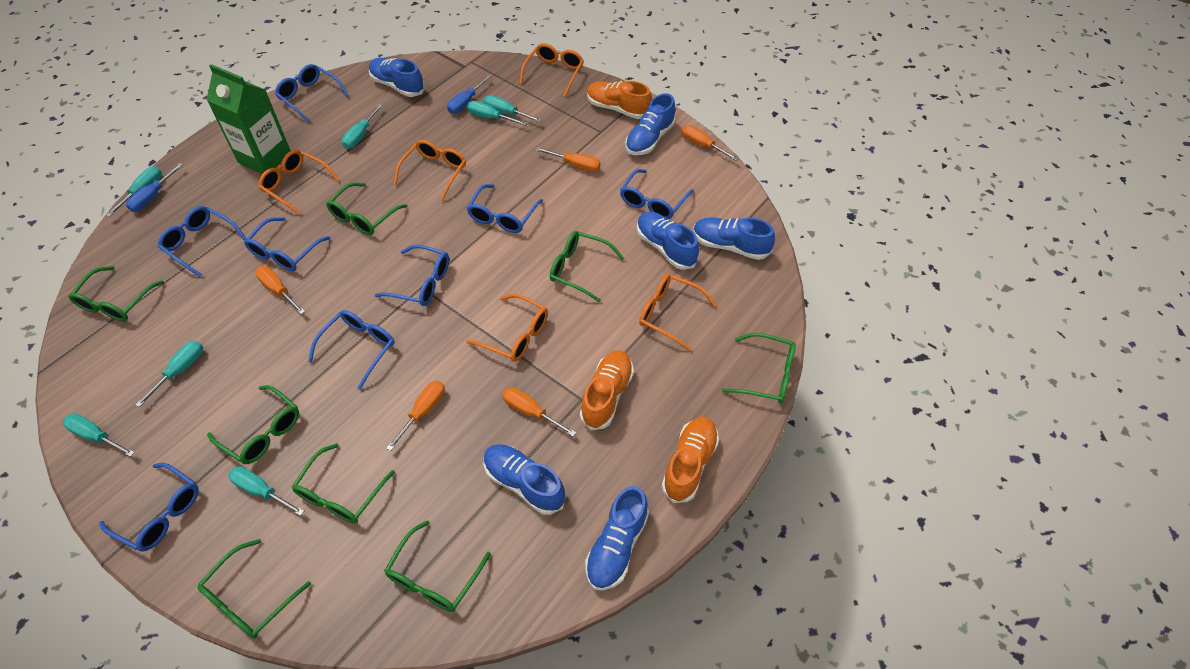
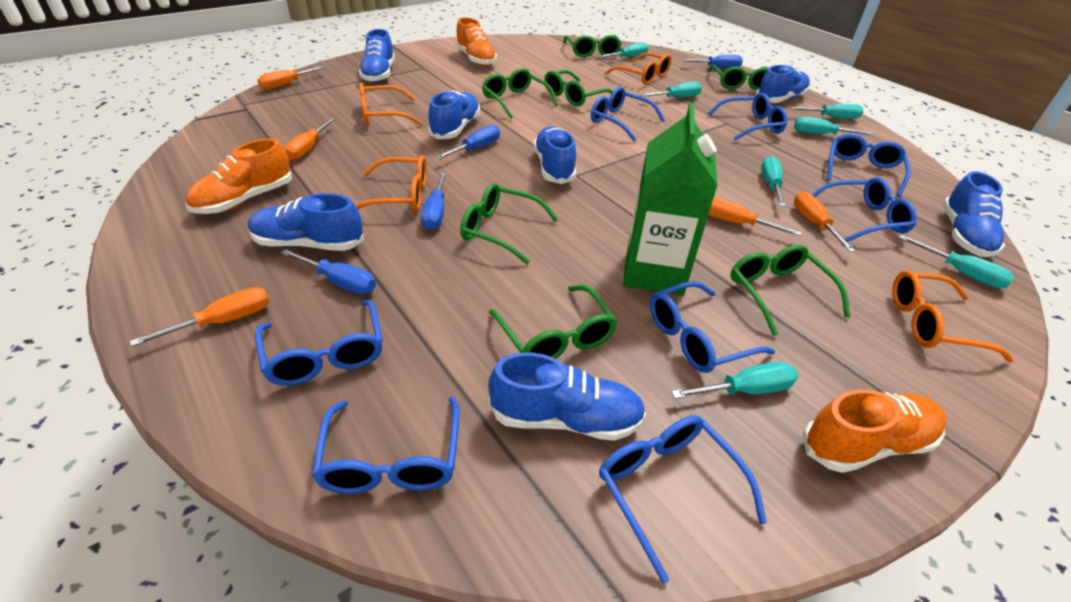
blue screwdriver: [126,163,183,212] [447,75,491,114] = 2 -> [281,249,376,294] [421,172,447,230] [436,125,500,160] [682,55,743,68] = 4
blue shoe: [369,58,425,97] [484,444,566,515] [585,486,649,591] [625,93,676,155] [637,212,699,270] [693,217,775,260] = 6 -> [248,193,364,251] [359,29,395,83] [428,90,480,139] [488,353,646,441] [533,126,576,184] [756,65,810,103] [942,171,1005,257] = 7
green glasses: [68,266,164,321] [197,539,311,639] [207,385,299,464] [292,443,395,523] [326,183,407,235] [384,520,491,612] [550,231,624,302] [721,333,796,403] = 8 -> [460,183,558,264] [482,68,558,119] [489,285,618,359] [544,70,613,107] [563,35,622,57] [708,65,769,90] [730,244,851,336] = 7
orange glasses: [258,150,339,215] [394,140,466,201] [466,294,548,362] [519,43,584,96] [639,274,717,351] = 5 -> [355,155,427,211] [359,83,422,125] [605,53,671,85] [892,270,1014,362] = 4

